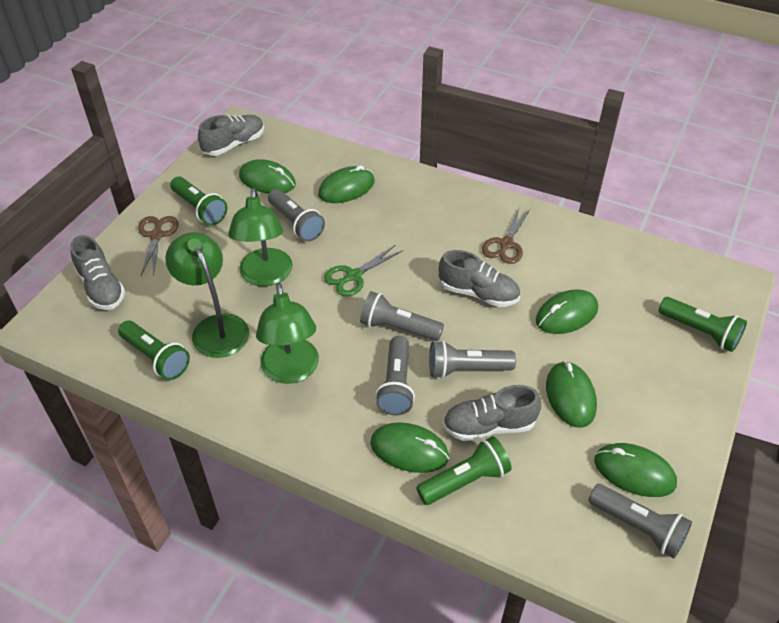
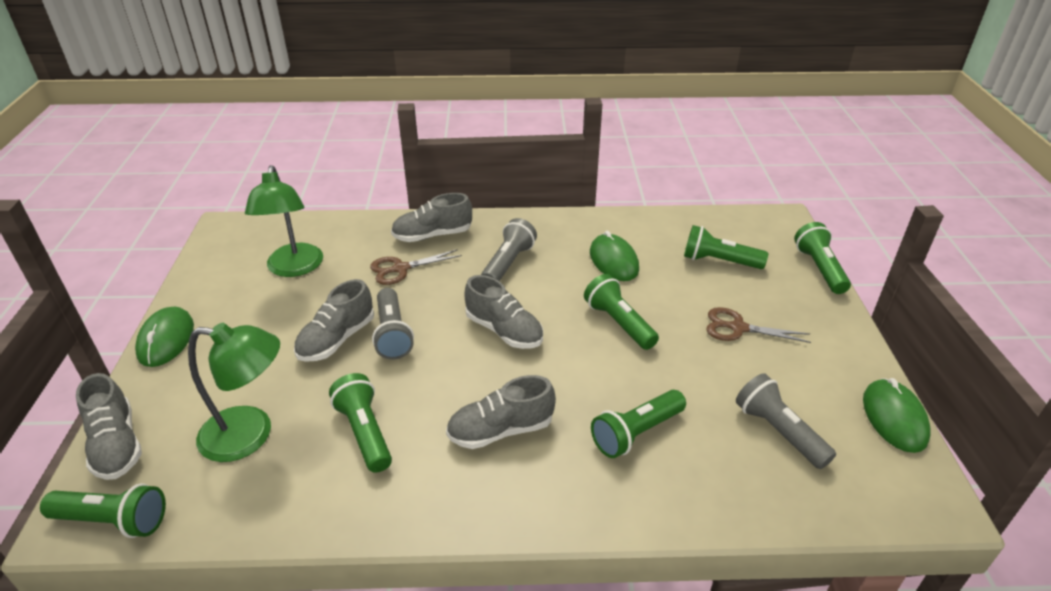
green flashlight: [118,321,190,380] [170,177,228,226] [416,436,512,505] [659,297,747,352] = 4 -> [40,483,166,538] [329,373,392,473] [584,274,659,350] [591,390,686,458] [684,225,768,269] [794,222,851,294] = 6
green lamp: [165,232,249,358] [228,188,293,286] [256,283,319,384] = 3 -> [188,323,280,462] [245,165,323,277] = 2
green mouse: [239,159,296,194] [318,165,375,203] [370,422,449,473] [536,289,598,334] [546,361,597,428] [594,443,677,497] = 6 -> [135,307,194,367] [590,231,639,281] [863,378,931,453] = 3
green scissors: [324,245,403,296] = 1 -> none = 0
grey flashlight: [268,189,325,242] [360,291,444,341] [375,336,415,415] [429,340,516,379] [589,484,692,558] = 5 -> [372,288,414,360] [481,218,537,281] [736,373,836,469] = 3
grey shoe: [70,235,125,310] [198,115,264,156] [439,250,520,307] [443,385,541,441] = 4 -> [76,373,142,480] [294,279,374,362] [391,193,472,242] [446,375,556,449] [464,275,543,349] = 5

